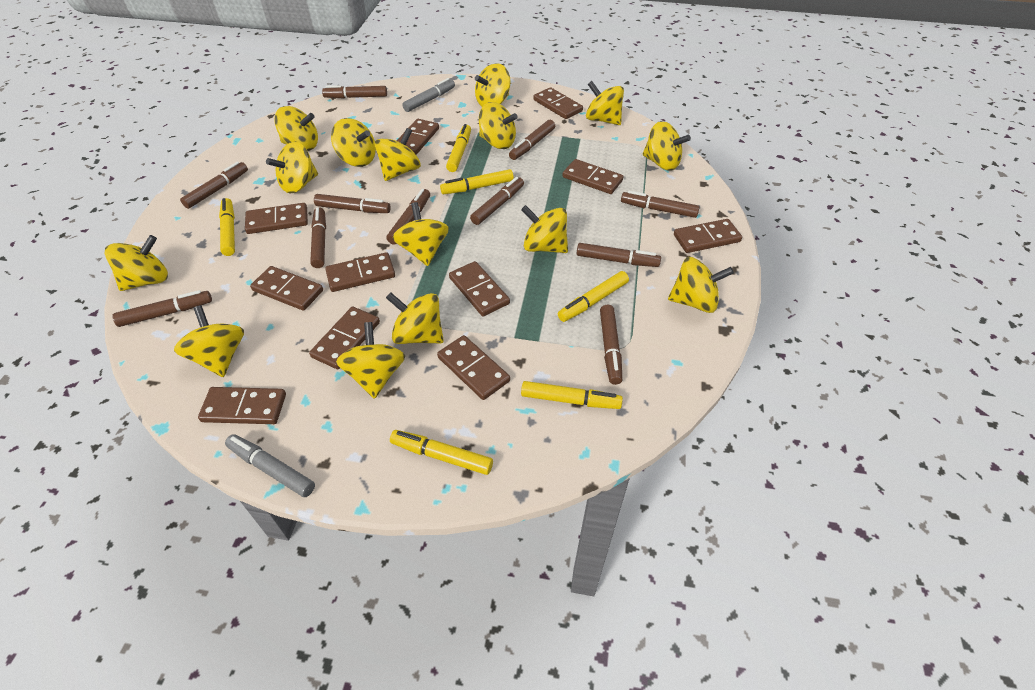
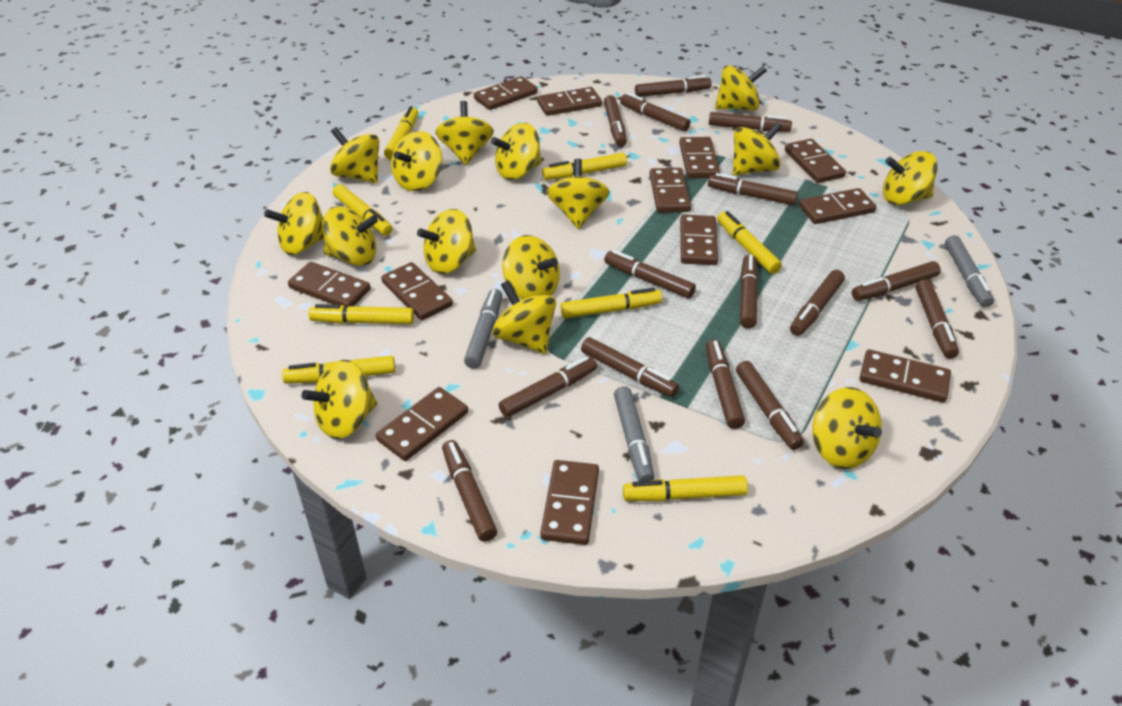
brown domino: [198,387,286,424] [245,203,308,234] [250,266,323,311] [309,307,380,369] [325,252,395,292] [397,119,439,155] [437,335,510,400] [449,261,510,316] [533,87,583,119] [562,159,624,194] [674,219,742,253] = 11 -> [288,262,371,307] [376,387,468,461] [381,262,453,320] [474,76,538,110] [537,87,602,116] [540,460,599,545] [650,168,691,213] [679,137,720,178] [680,214,718,265] [785,139,846,183] [799,188,876,224] [860,349,951,403] = 12
brown marker: [112,290,212,327] [180,162,248,209] [310,207,326,268] [314,194,391,213] [322,85,387,98] [386,189,430,245] [470,177,524,225] [509,120,555,160] [577,243,661,267] [600,305,623,385] [621,191,700,218] = 11 -> [442,440,497,542] [499,356,597,417] [581,337,679,397] [604,95,627,147] [604,250,696,298] [620,93,691,132] [635,75,712,97] [706,340,745,429] [708,173,798,205] [709,112,792,132] [736,361,804,450] [740,254,758,329] [790,270,845,336] [852,261,941,301] [916,279,959,359] = 15
grey marker: [225,434,315,497] [402,78,455,112] = 2 -> [464,289,503,368] [614,386,654,481] [945,235,994,307] = 3
yellow marker: [219,198,235,256] [390,430,493,475] [440,169,514,194] [446,124,471,172] [521,381,623,409] [558,271,629,322] = 6 -> [282,356,395,384] [309,304,414,324] [333,184,393,236] [384,106,418,160] [542,153,627,180] [560,288,662,319] [623,475,748,501] [717,211,782,274] = 8

